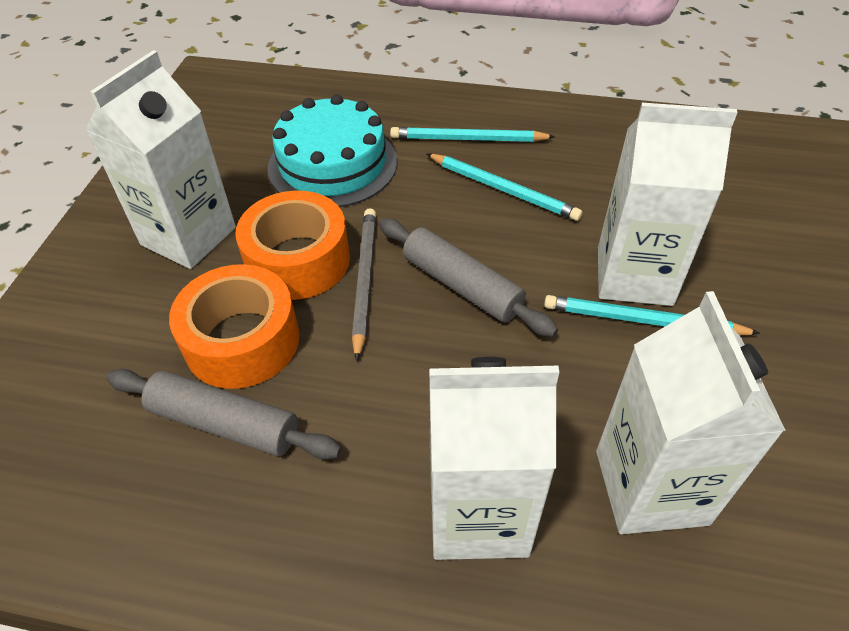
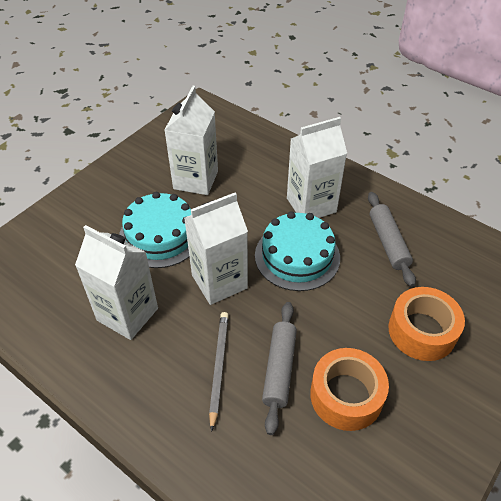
turquoise cake: [268,94,397,207] = 1 -> [119,192,191,268] [255,211,340,291] = 2
turquoise pencil: [390,127,555,142] [427,154,583,221] [544,295,760,335] = 3 -> none = 0

